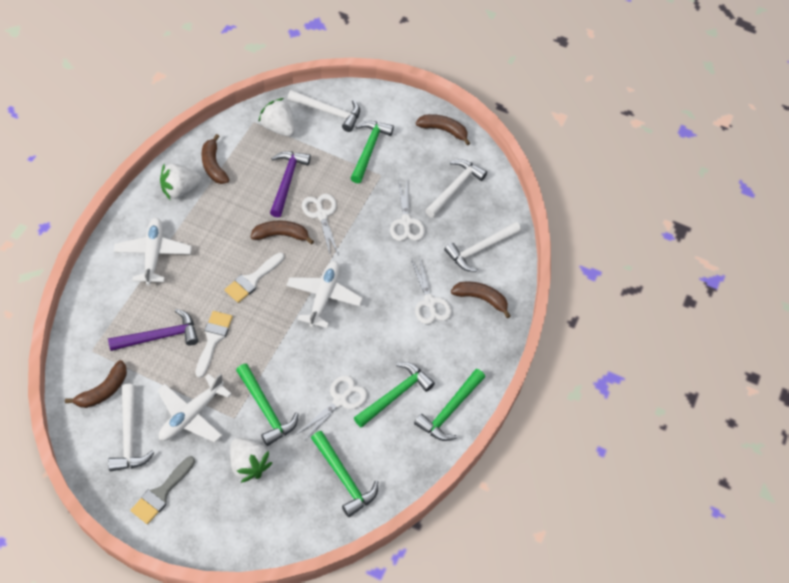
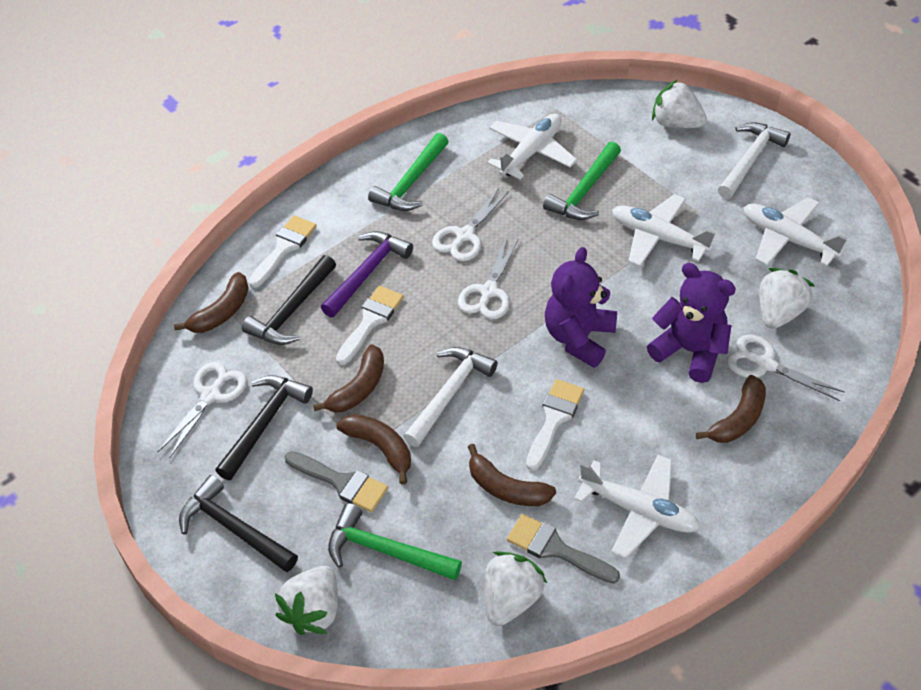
black hammer: none = 0 -> [179,475,298,572] [215,375,313,480] [242,255,336,345] = 3
green hammer: [236,364,298,446] [311,431,378,517] [351,121,394,183] [354,362,435,428] [414,369,485,441] = 5 -> [328,503,462,580] [368,133,449,211] [543,142,621,220] = 3
grey brush: [130,456,195,524] = 1 -> [285,451,388,512] [507,514,620,584] = 2
purple hammer: [108,309,198,351] [270,151,311,217] = 2 -> [321,231,413,317] = 1
purple teddy bear: none = 0 -> [545,247,617,368] [647,263,736,383] = 2
white brush: [195,311,233,378] [224,252,284,303] = 2 -> [249,215,317,288] [336,286,404,365] [526,379,584,471] = 3
white hammer: [108,384,154,471] [287,90,360,132] [425,159,487,218] [444,222,521,272] = 4 -> [403,347,498,447] [718,122,790,199] = 2
white plane: [114,218,192,285] [157,373,232,443] [286,261,363,328] = 3 -> [487,114,577,180] [574,455,700,559] [612,194,716,267] [744,197,848,266] = 4
white strawberry: [160,164,202,199] [230,438,272,483] [258,98,295,137] = 3 -> [275,566,338,635] [484,551,547,626] [652,79,707,128] [760,268,815,329] = 4

